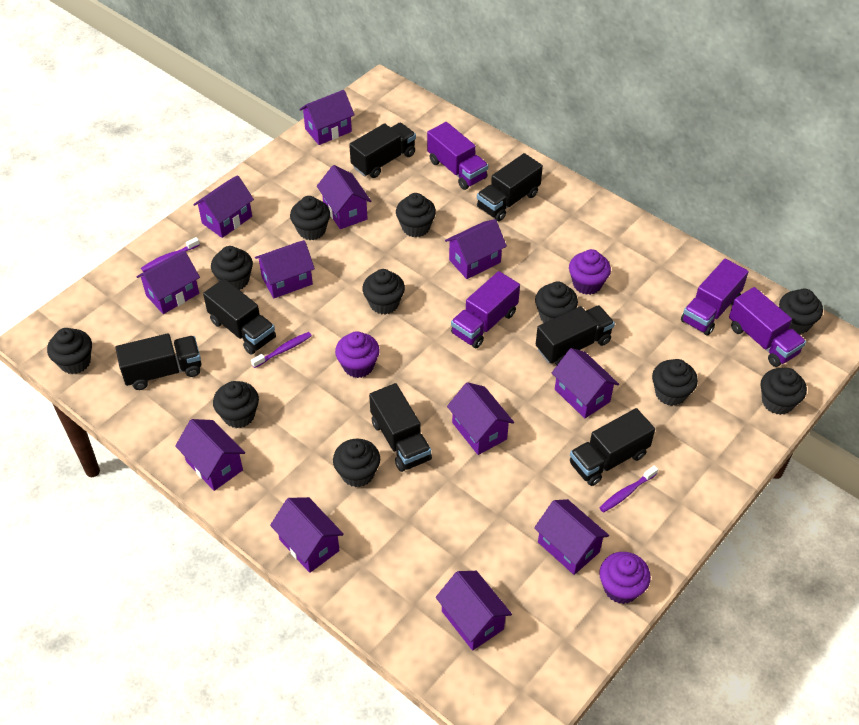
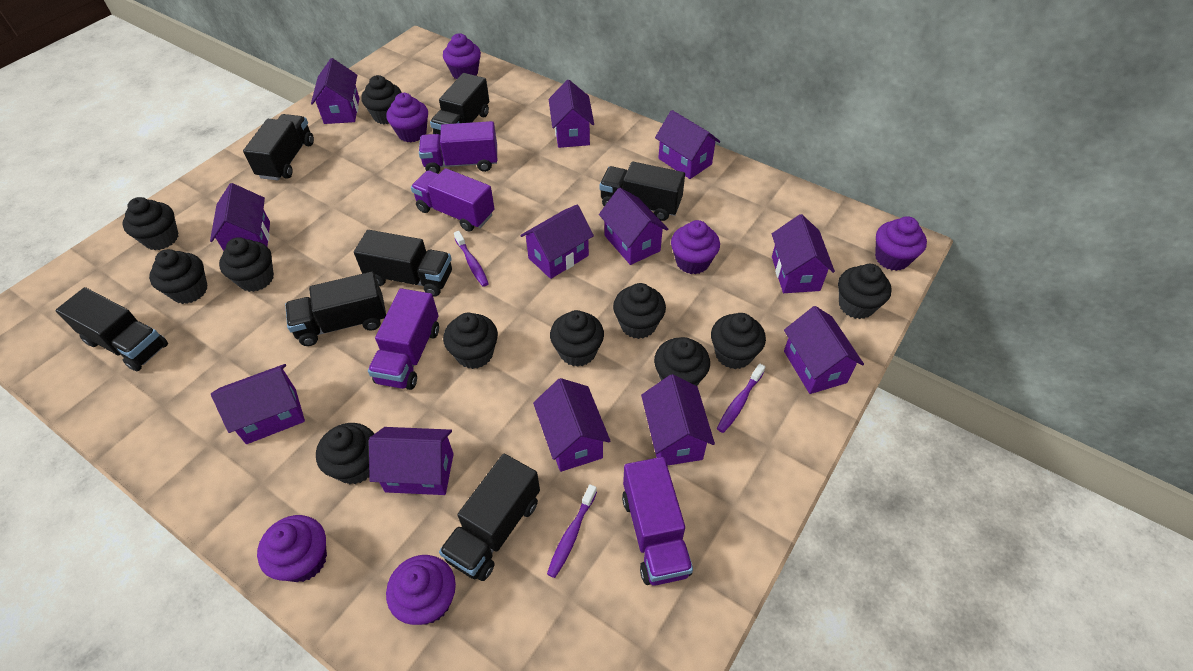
purple cupcake: [335,331,380,378] [569,249,611,295] [599,552,651,604] = 3 -> [257,515,327,582] [386,93,428,142] [386,555,456,625] [443,33,481,79] [671,220,720,274] [875,216,927,271] = 6

